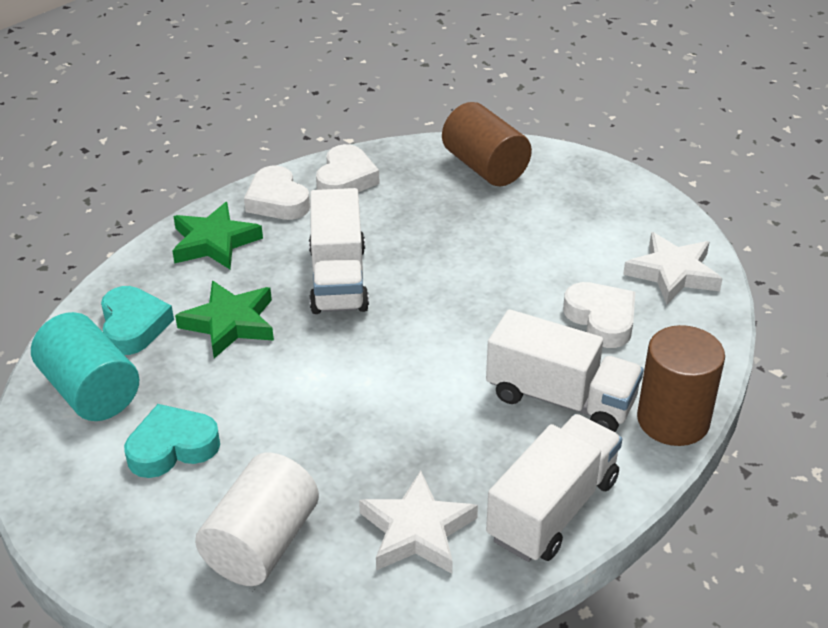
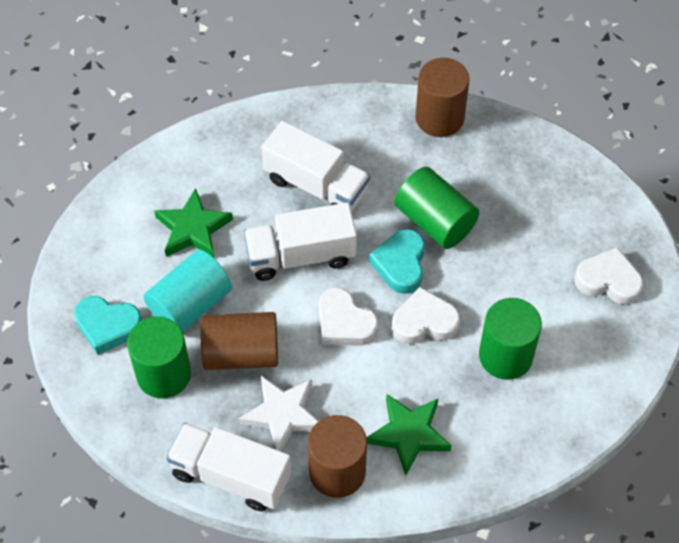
brown cylinder: [442,102,532,186] [637,325,725,446] = 2 -> [200,312,278,370] [308,415,367,498] [415,58,469,137] = 3
green cylinder: none = 0 -> [127,316,191,398] [394,167,479,249] [479,298,542,380] = 3
white cylinder: [195,452,319,586] = 1 -> none = 0
white star: [359,470,478,574] [623,232,722,305] = 2 -> [239,375,319,451] = 1

